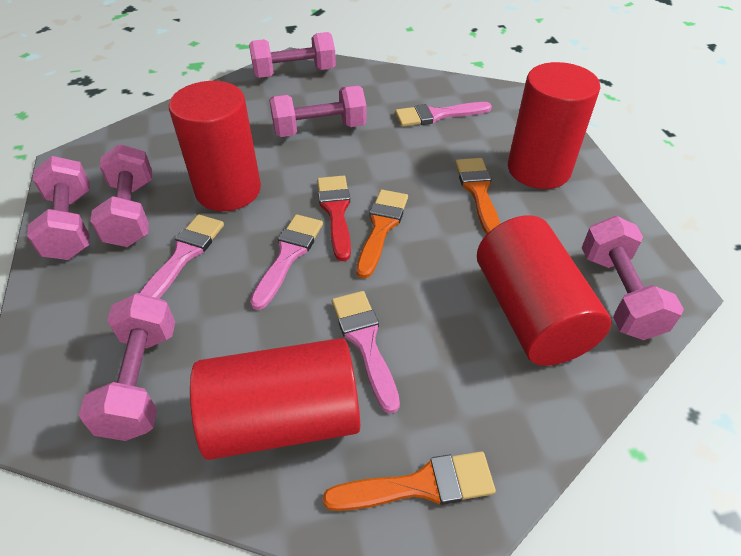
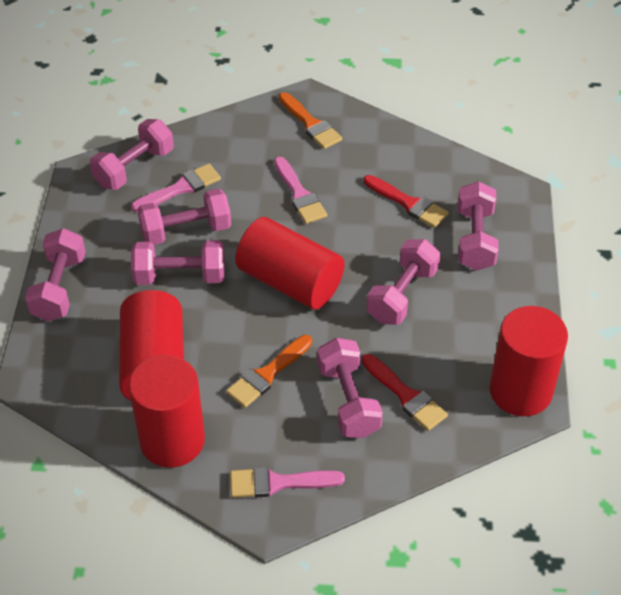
orange brush: [323,451,496,511] [356,190,408,279] [455,158,500,235] = 3 -> [226,335,312,408] [279,92,342,149] = 2
pink brush: [140,214,224,298] [250,214,323,310] [332,291,400,414] [395,102,492,127] = 4 -> [131,164,221,212] [230,467,345,498] [274,157,327,224] = 3
pink dumbbell: [27,156,90,260] [79,293,175,441] [90,144,152,247] [249,32,336,78] [269,86,367,137] [582,216,684,340] = 6 -> [25,228,86,321] [90,119,174,190] [131,240,225,285] [137,189,231,245] [317,338,383,438] [366,239,441,325] [458,181,499,271] = 7
red brush: [317,176,351,261] = 1 -> [362,354,448,431] [364,175,449,228] = 2

